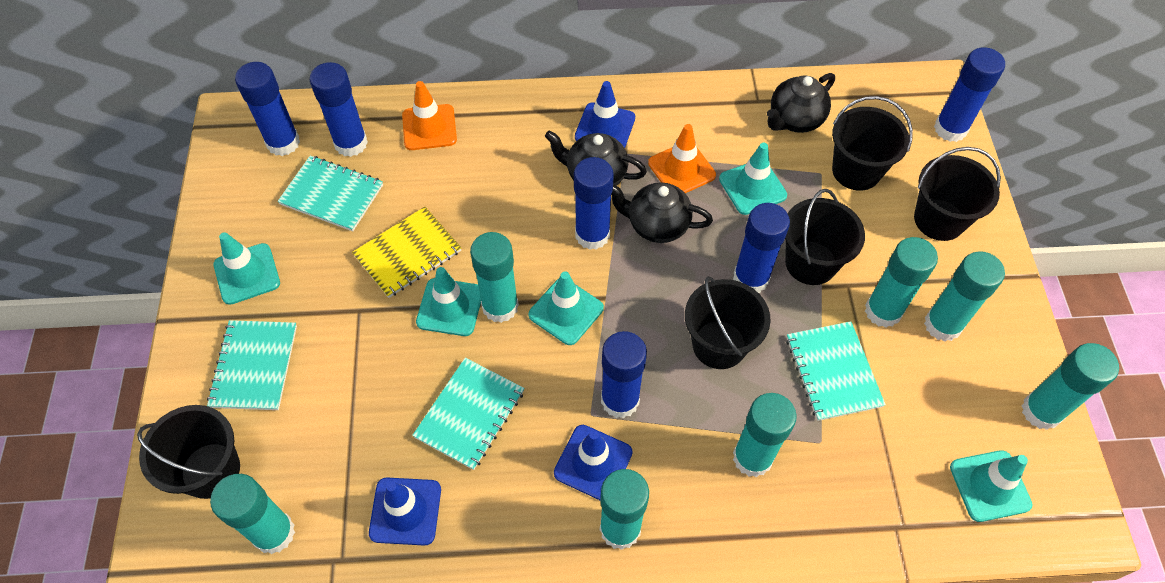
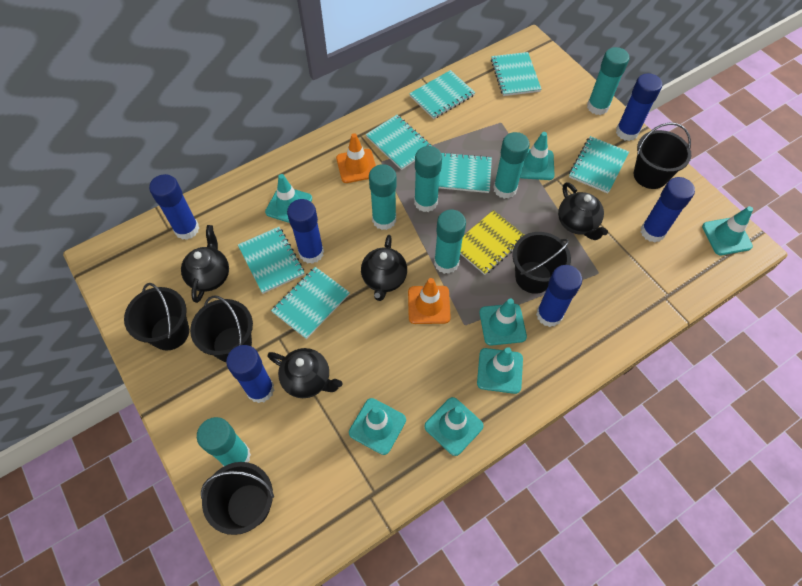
black teapot: [545,130,647,186] [611,182,713,243] [767,73,835,133] = 3 -> [181,225,229,303] [268,348,342,398] [361,235,407,301] [558,182,608,240] = 4
blue traffic cone: [369,478,441,546] [554,425,633,501] [575,81,635,148] = 3 -> none = 0
turquoise glue stick: [210,474,295,554] [470,232,519,323] [600,469,649,550] [733,393,797,477] [865,237,938,328] [924,251,1005,342] [1022,343,1119,430] = 7 -> [197,417,251,466] [369,164,397,230] [414,146,442,212] [434,210,466,274] [493,132,530,199] [587,47,629,115] = 6
turquoise notebook: [207,320,297,410] [278,156,383,231] [412,358,524,470] [786,321,886,421] = 4 -> [238,227,305,294] [271,267,350,339] [366,115,432,170] [409,70,475,119] [439,152,492,193] [491,52,541,96] [569,136,629,193] = 7
turquoise traffic cone: [214,232,280,305] [416,267,481,336] [528,271,604,345] [719,143,787,215] [950,450,1033,522] = 5 -> [265,174,312,223] [349,398,406,455] [424,397,484,456] [477,347,523,394] [479,299,527,346] [520,132,554,180] [702,206,753,255] = 7

